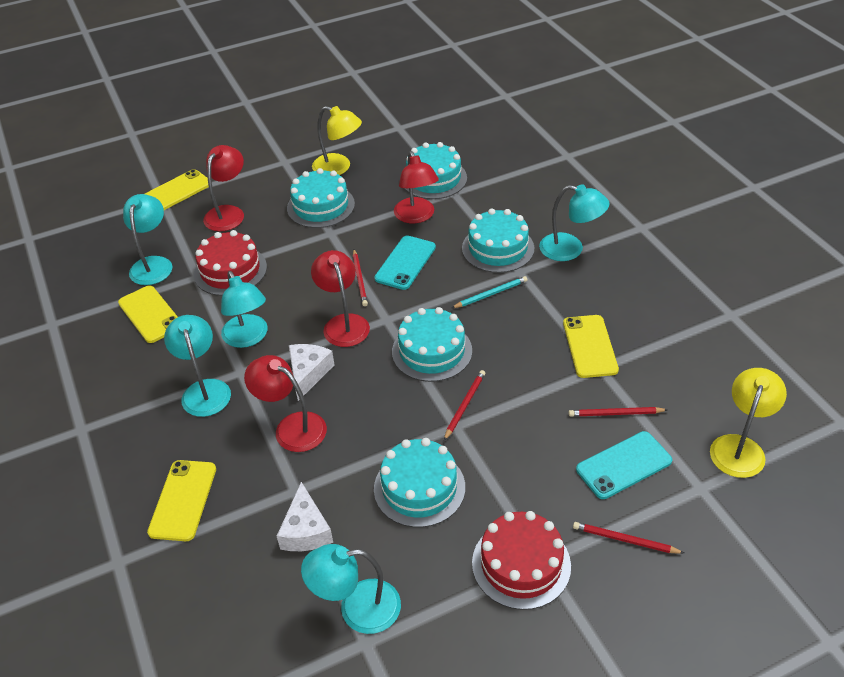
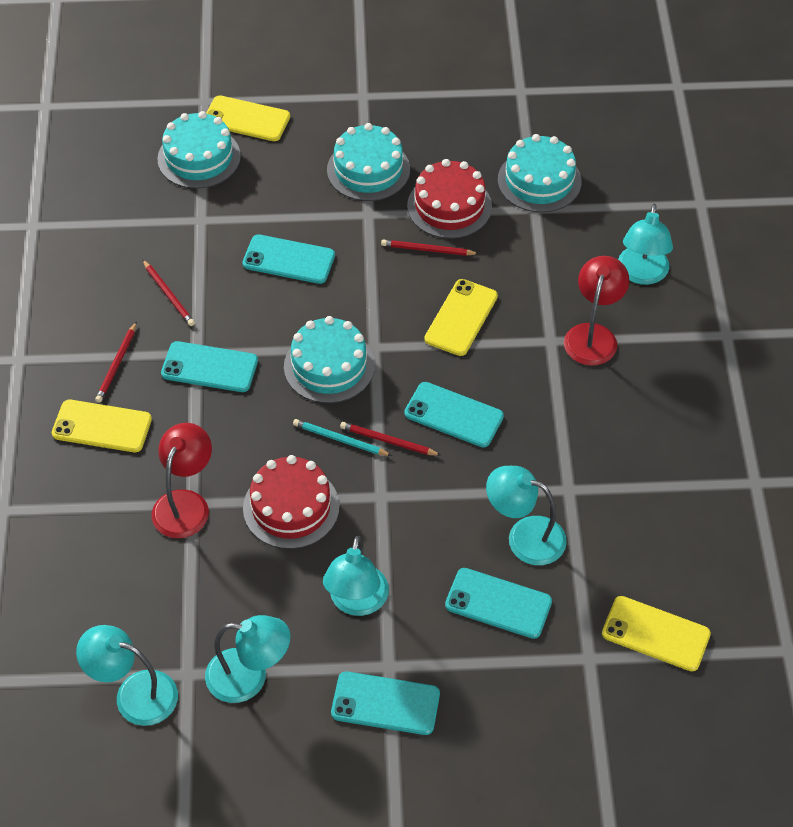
red lamp: [203,145,244,231] [244,355,327,452] [311,250,370,347] [394,151,439,223] = 4 -> [152,423,212,538] [564,256,629,366] = 2
turquoise cake: [287,168,355,228] [374,438,465,528] [392,307,472,382] [404,142,467,199] [462,208,534,273] = 5 -> [157,111,241,189] [284,316,375,403] [327,123,410,201] [498,134,582,213] = 4
turquoise phone: [374,236,436,290] [576,431,672,499] = 2 -> [161,341,258,392] [243,234,335,284] [331,671,440,735] [404,382,504,447] [445,568,552,639] = 5
white cheese: [277,482,333,551] [289,344,334,401] = 2 -> none = 0
yellow lamp: [312,106,362,175] [710,368,787,478] = 2 -> none = 0

